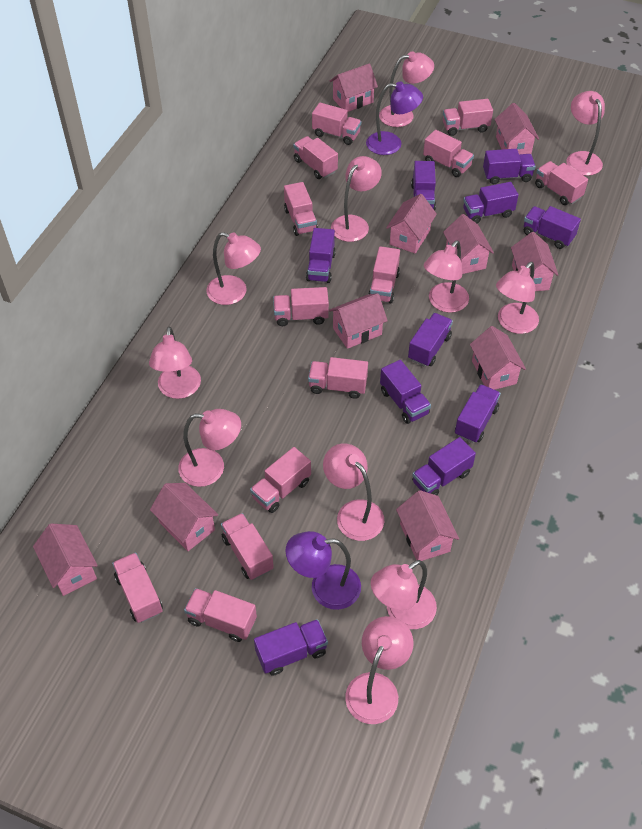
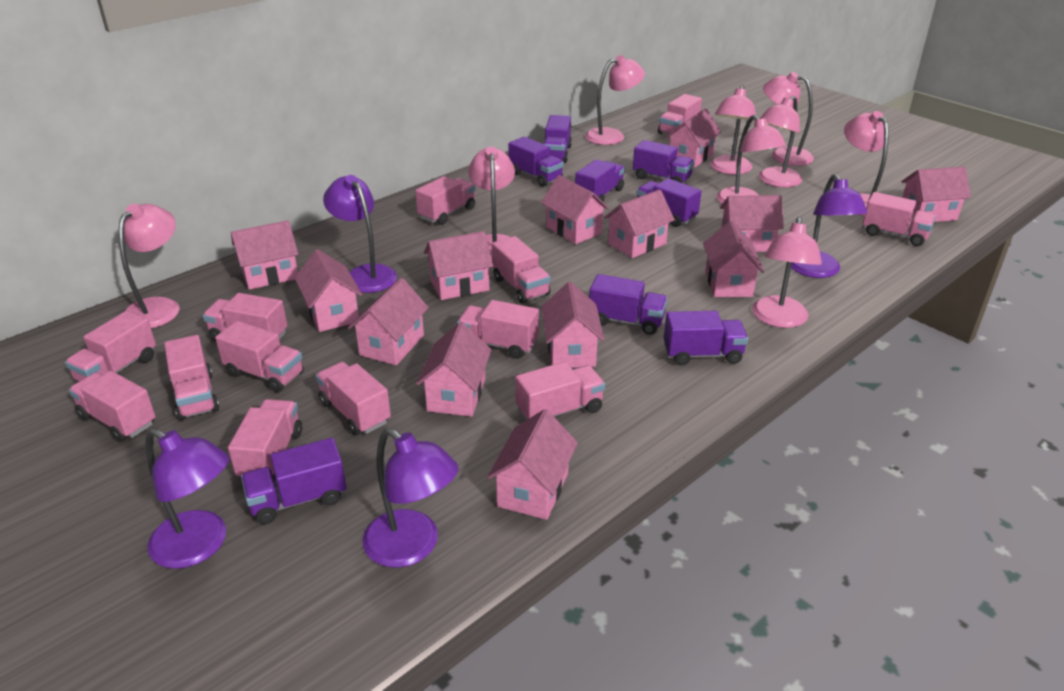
pink house: [33,523,98,596] [150,483,218,551] [329,293,388,349] [330,64,378,112] [386,194,437,254] [396,490,459,561] [443,214,494,274] [470,326,526,390] [495,103,539,155] [511,232,558,291] = 10 -> [231,220,298,290] [295,249,362,332] [348,278,429,365] [416,322,492,417] [424,231,493,300] [487,409,578,520] [541,175,609,244] [542,282,604,368] [604,189,675,258] [666,109,721,168] [703,221,764,297] [720,195,784,252] [901,167,971,222] = 13
pink lamp: [149,326,201,399] [178,409,241,487] [206,232,261,305] [323,444,384,541] [331,156,382,242] [345,616,414,724] [371,560,437,629] [379,51,434,127] [424,240,469,313] [496,262,539,334] [566,91,605,176] = 11 -> [119,204,180,328] [468,147,515,258] [585,55,645,145] [710,85,756,175] [717,115,786,204] [752,217,822,328] [759,96,802,187] [763,72,814,166] [844,111,889,216] = 9
purple lamp: [285,531,361,610] [366,81,423,155] = 2 -> [146,428,229,569] [323,175,397,293] [362,428,459,568] [791,174,867,278] = 4
purple truck: [254,619,328,676] [306,228,336,283] [380,360,431,424] [408,313,453,367] [411,161,436,211] [412,437,476,495] [455,384,501,443] [463,182,518,223] [483,149,536,184] [524,206,581,249] = 10 -> [241,438,347,524] [508,137,564,187] [544,115,572,163] [575,159,625,202] [589,274,668,335] [633,140,694,183] [636,178,702,227] [664,311,748,365] = 8

